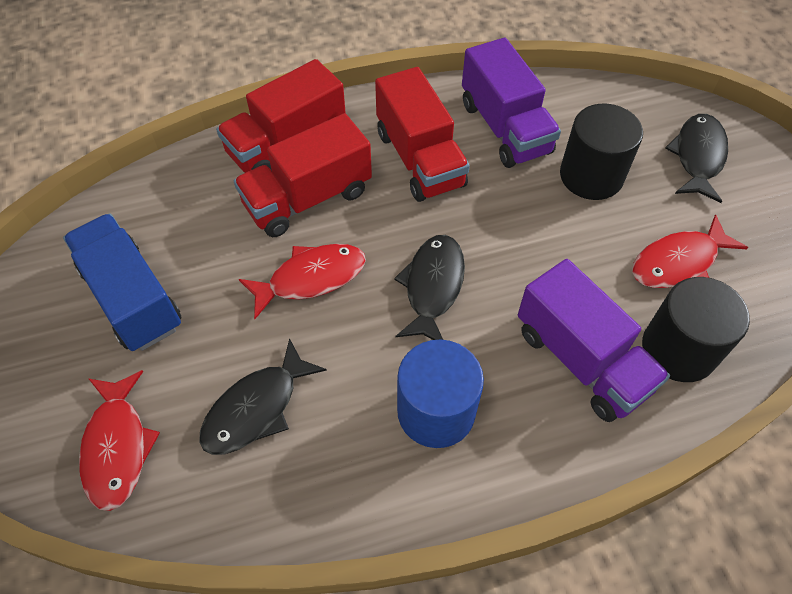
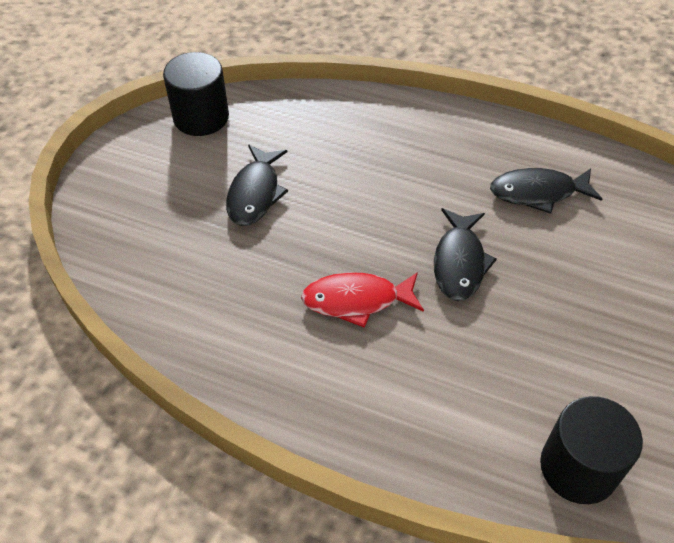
blue cylinder: [397,340,484,448] = 1 -> none = 0
blue truck: [63,213,181,351] = 1 -> none = 0
purple truck: [462,38,561,168] [518,259,670,422] = 2 -> none = 0
red fish: [79,370,160,511] [239,244,366,319] [632,214,748,288] = 3 -> [301,272,424,328] = 1
red truck: [216,59,346,173] [234,113,372,237] [375,67,470,202] = 3 -> none = 0

